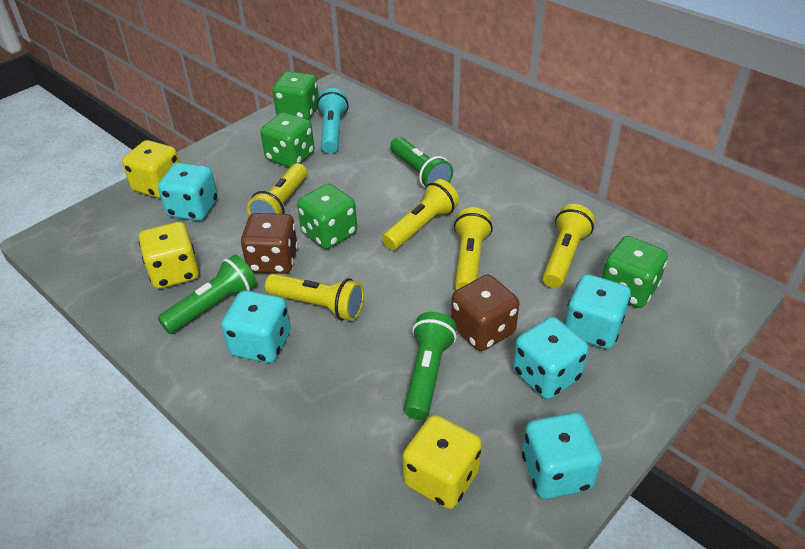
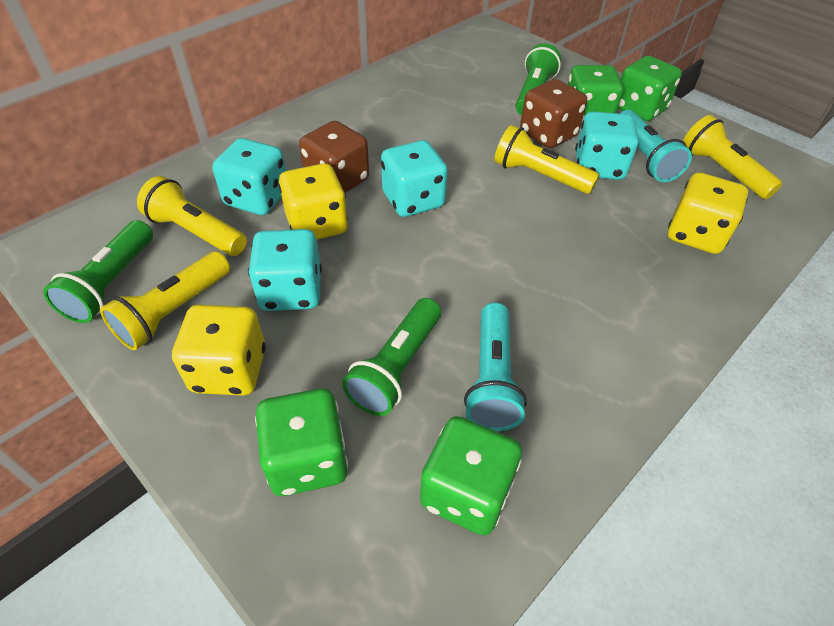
turquoise dice: [158,163,218,221] [221,290,291,363] [513,317,589,399] [522,412,602,499] [564,274,631,349] = 5 -> [212,138,286,215] [248,229,322,311] [381,140,448,217] [575,111,639,180] = 4
turquoise flashlight: [317,88,349,153] = 1 -> [464,303,527,431] [620,110,692,182] = 2
yellow flashlight: [247,163,307,216] [265,274,364,321] [382,179,459,250] [454,207,493,290] [543,204,595,288] = 5 -> [100,251,230,350] [137,176,247,256] [494,125,599,194] [683,115,782,199] = 4

